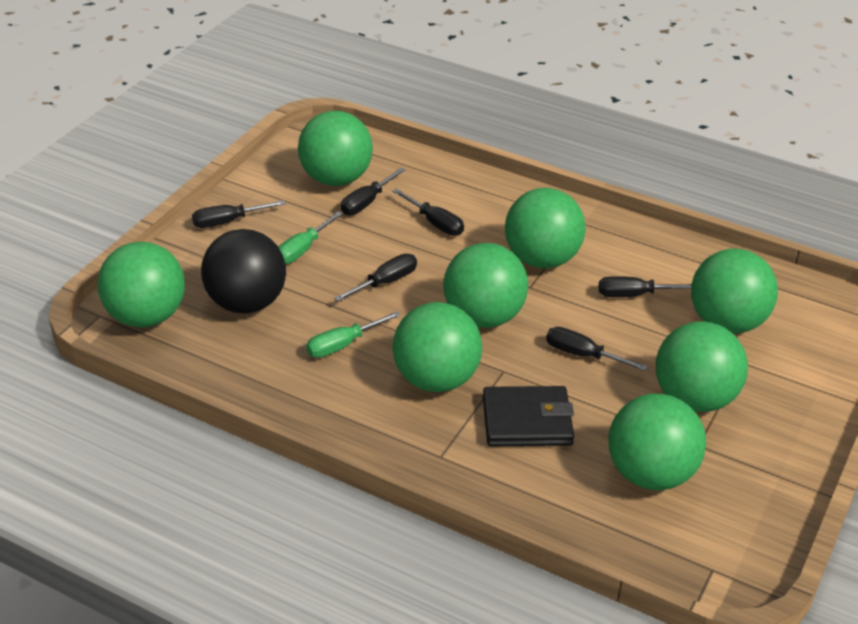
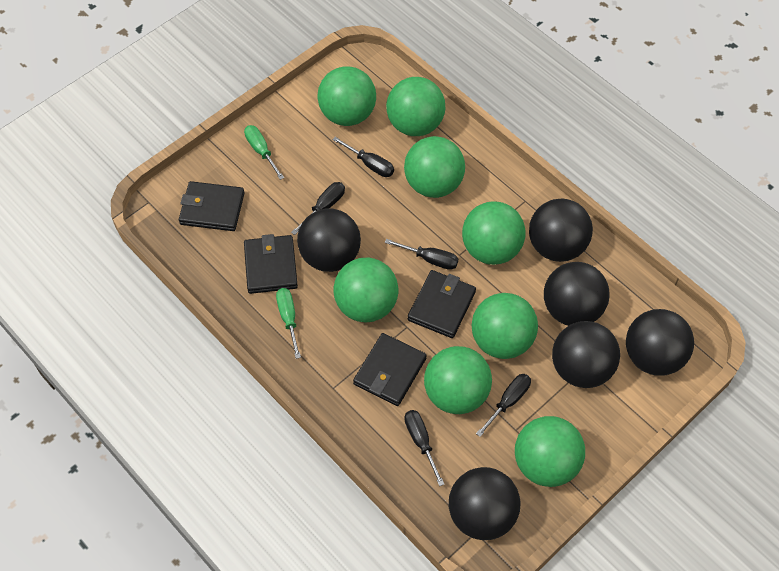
black ball: [201,229,286,314] = 1 -> [297,208,361,272] [449,467,520,540] [529,198,593,262] [544,262,610,326] [552,321,620,388] [626,309,694,376] = 6
black screwdriver: [192,200,286,228] [334,254,417,302] [341,167,406,215] [392,188,464,236] [546,327,648,371] [598,276,691,297] = 6 -> [291,182,345,235] [332,137,394,177] [385,239,458,270] [404,410,444,486] [476,374,531,437] = 5
black wallet: [483,386,574,447] = 1 -> [179,181,245,231] [244,234,298,294] [353,333,427,406] [408,270,476,338] = 4

